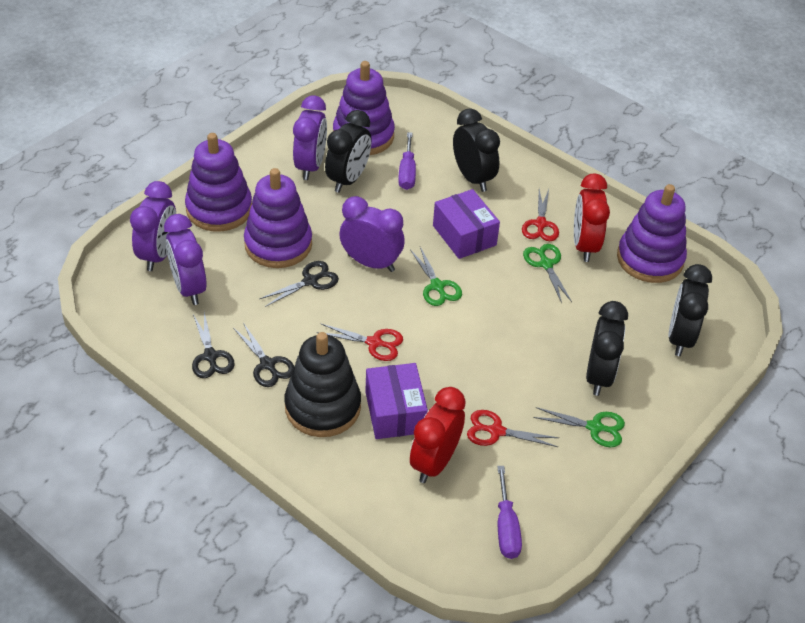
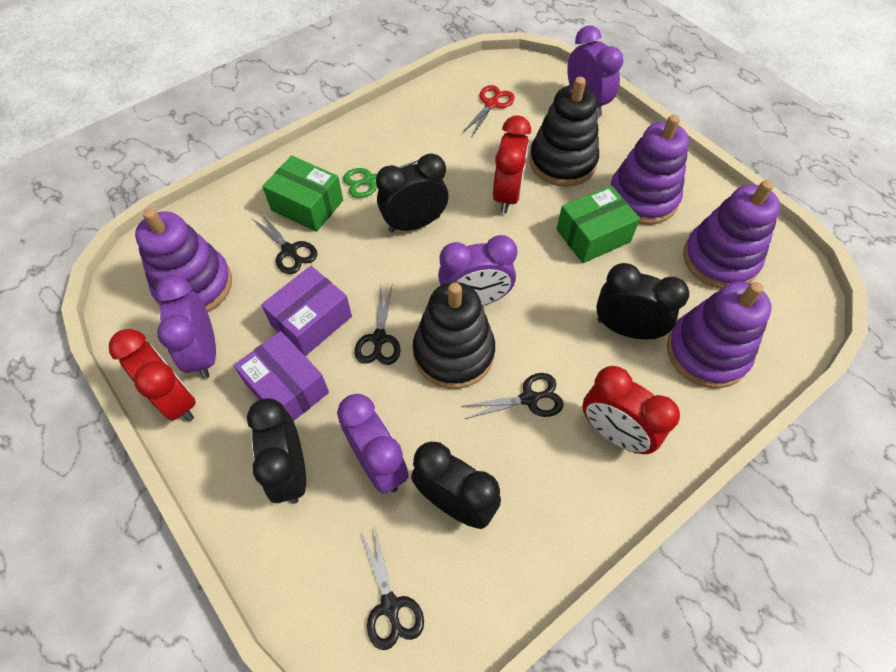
black scissors: [192,312,235,378] [233,323,294,387] [260,261,339,307] = 3 -> [251,214,318,274] [354,284,401,365] [361,528,424,650] [464,373,564,419] = 4
black stacking toy: [284,332,361,437] = 1 -> [413,282,495,389] [529,77,599,187] = 2
green box: none = 0 -> [262,155,343,232] [557,185,640,263] = 2
green scissors: [410,247,462,306] [523,244,572,303] [533,407,625,447] = 3 -> [343,160,418,198] = 1
purple screwdriver: [398,132,416,190] [497,466,522,559] = 2 -> none = 0
red clock: [410,387,466,483] [574,174,610,262] = 2 -> [109,329,196,422] [493,116,531,214] [582,366,680,454] = 3
red scissors: [317,323,403,361] [467,410,559,447] [522,189,559,241] = 3 -> [463,85,515,136] = 1

